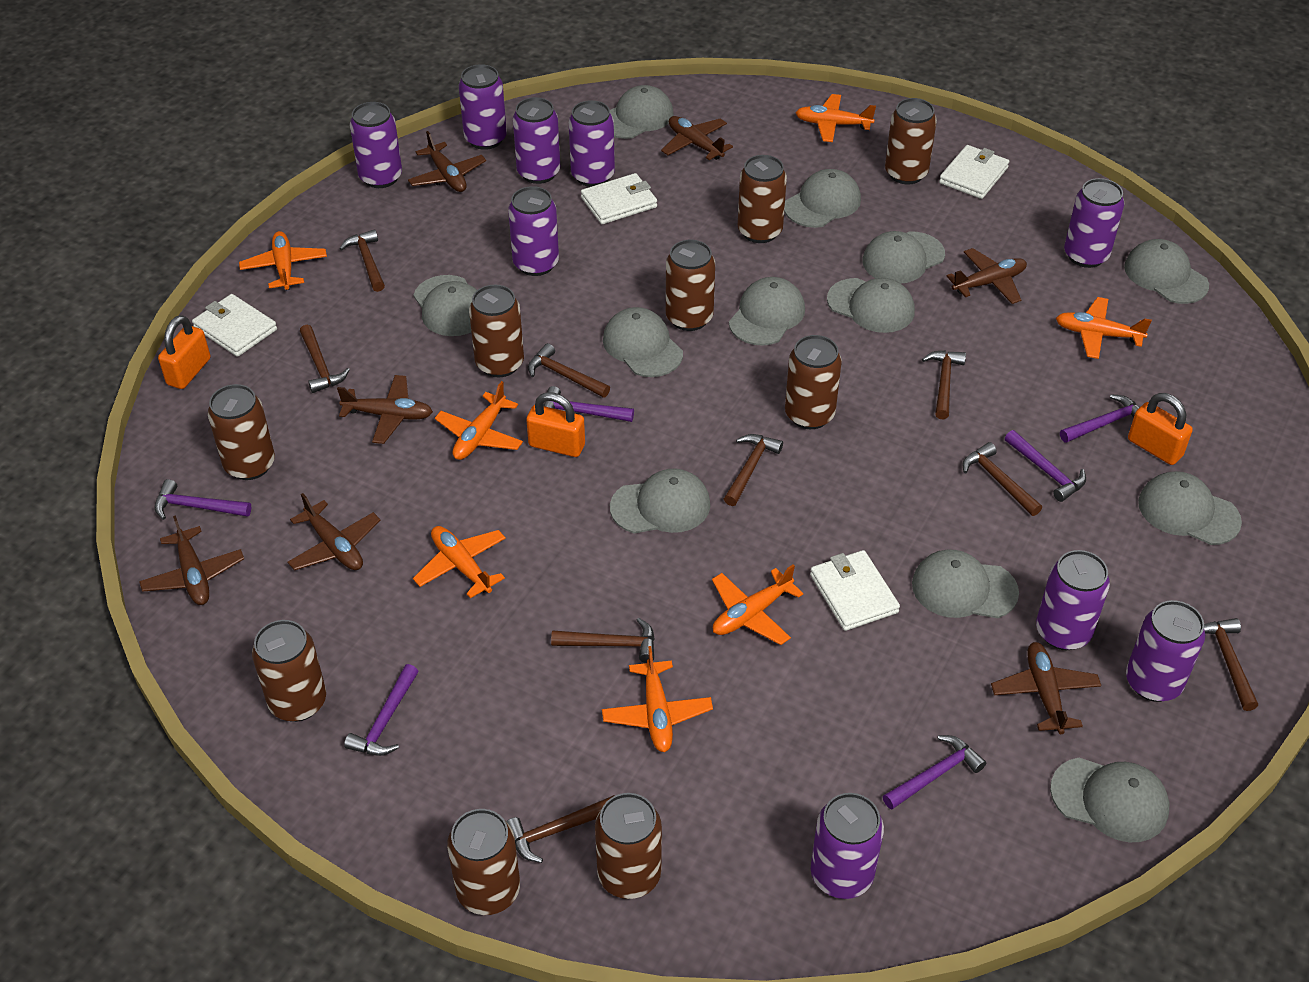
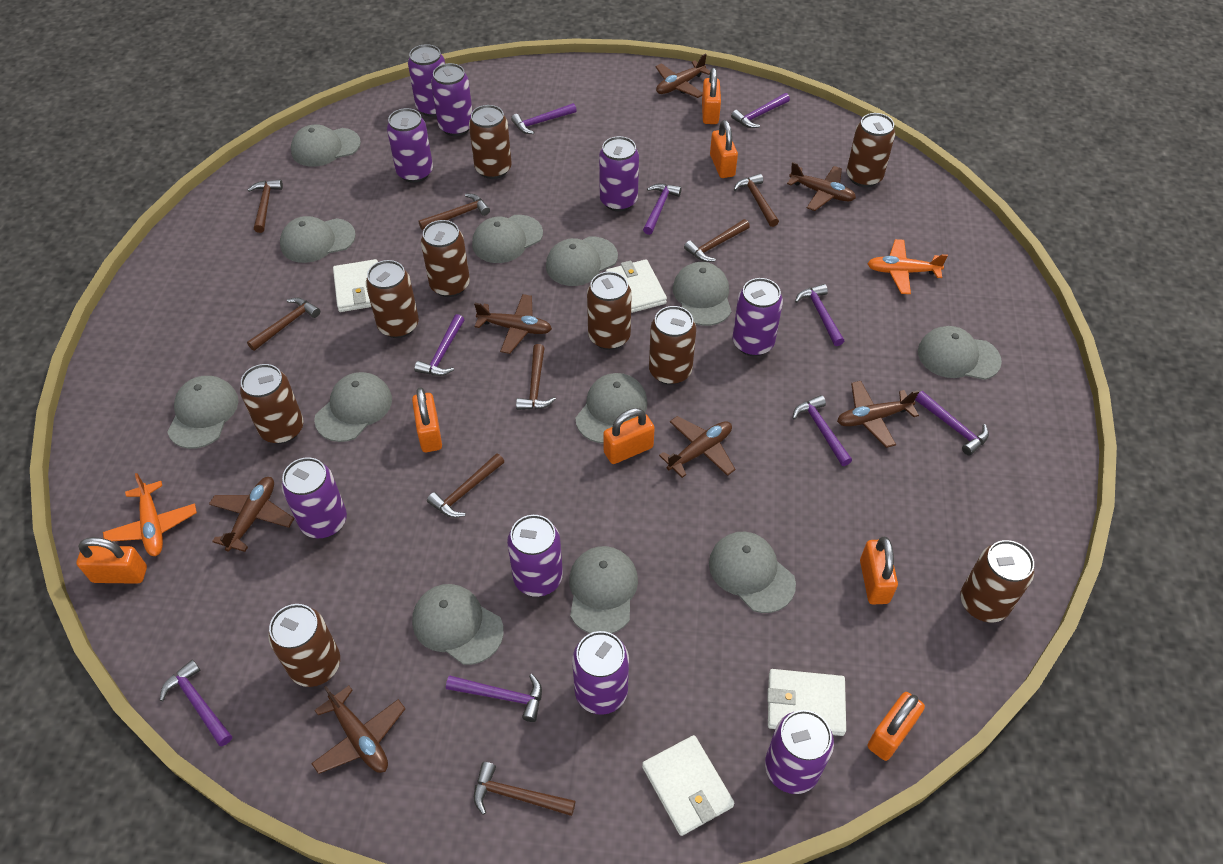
brown hammer: [300,325,350,393] [339,229,385,292] [506,795,615,863] [528,343,610,398] [551,618,655,663] [724,434,783,506] [922,351,966,420] [963,442,1042,516] [1204,618,1258,711] = 9 -> [247,298,320,351] [248,179,283,233] [418,194,490,230] [427,453,505,518] [474,762,576,816] [516,344,556,410] [684,219,750,262] [734,174,779,227] = 8
orange padlock: [158,315,210,389] [526,392,585,457] [1128,393,1193,465] = 3 -> [76,537,147,584] [412,387,442,452] [603,408,655,464] [702,68,721,124] [710,120,738,178] [860,537,898,604] [868,692,925,761] = 7
orange plane: [239,231,327,290] [413,526,506,598] [435,381,523,460] [602,646,713,752] [712,564,804,645] [796,94,876,142] [1056,297,1152,359] = 7 -> [103,473,197,556] [867,239,948,294] = 2
purple hammer: [154,479,251,520] [344,664,419,756] [544,386,634,422] [883,735,986,810] [1005,430,1086,502] [1060,394,1140,443] = 6 -> [160,659,232,746] [414,314,465,376] [446,674,542,722] [511,103,577,134] [643,184,682,235] [731,93,790,128] [793,395,852,466] [795,284,844,346] [915,391,989,456] = 9

